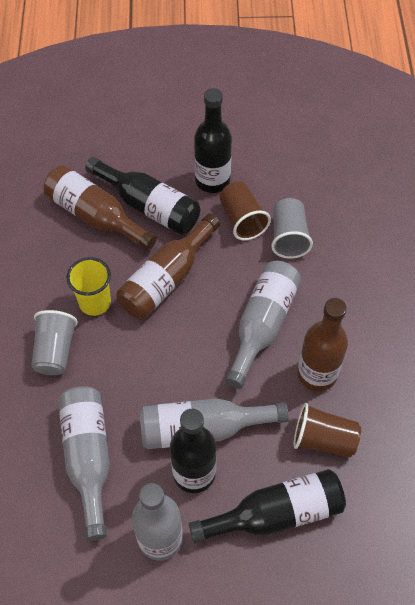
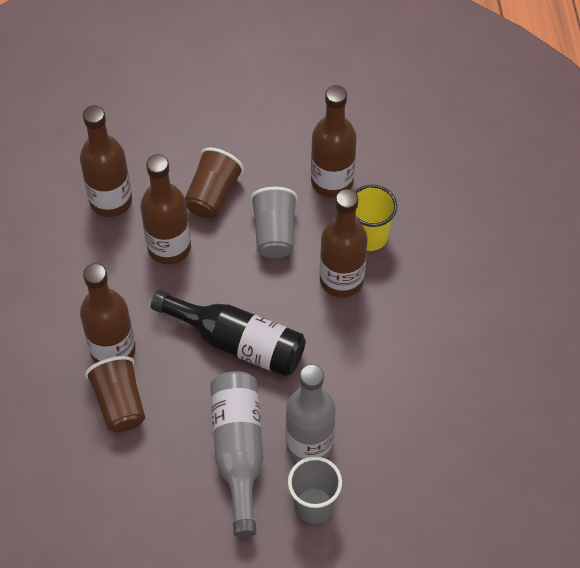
black bottle: [85,157,200,235] [170,409,216,493] [189,469,346,544] [194,88,232,193] = 4 -> [151,290,306,377] = 1
brown bottle: [44,165,157,251] [117,213,220,319] [297,298,348,391] = 3 -> [80,105,132,217] [80,263,136,363] [140,154,191,264] [311,85,357,198] [320,189,368,298] = 5
grey bottle: [58,386,110,541] [132,483,183,561] [139,398,289,449] [225,261,301,389] = 4 -> [210,371,263,538] [286,364,336,462] = 2

